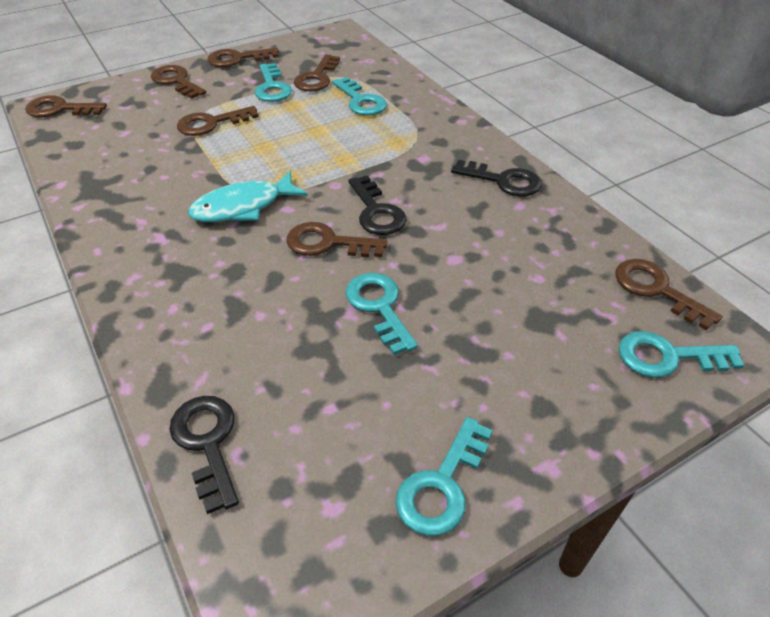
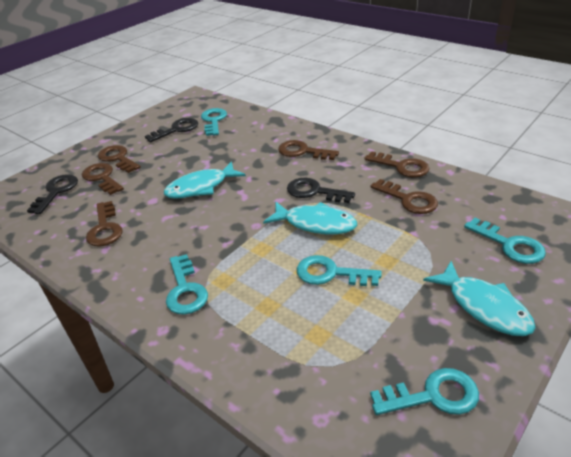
brown key: [25,95,107,117] [151,65,206,99] [177,106,259,136] [207,48,279,67] [287,222,388,257] [294,54,340,91] [615,259,722,330] = 7 -> [82,163,124,195] [86,201,123,247] [98,145,141,173] [278,140,339,160] [364,151,430,178] [370,179,438,214] = 6
turquoise fish: [188,171,308,222] = 1 -> [164,161,246,199] [263,202,357,234] [423,261,536,336] = 3

